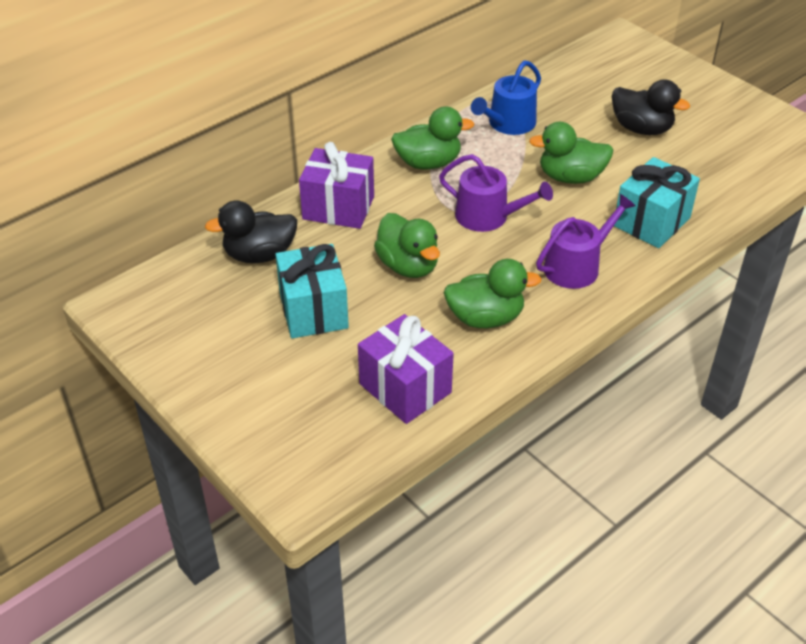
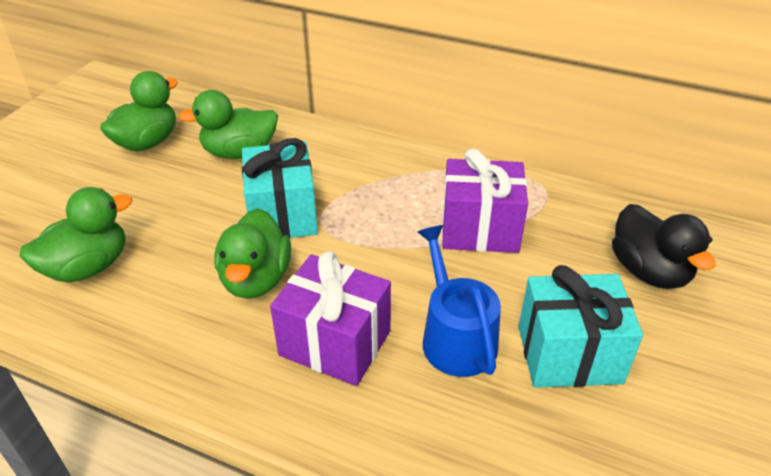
black duck: [205,200,297,263] [612,79,690,135] = 2 -> [612,204,716,289] = 1
purple watering can: [439,154,553,232] [536,194,636,289] = 2 -> none = 0

